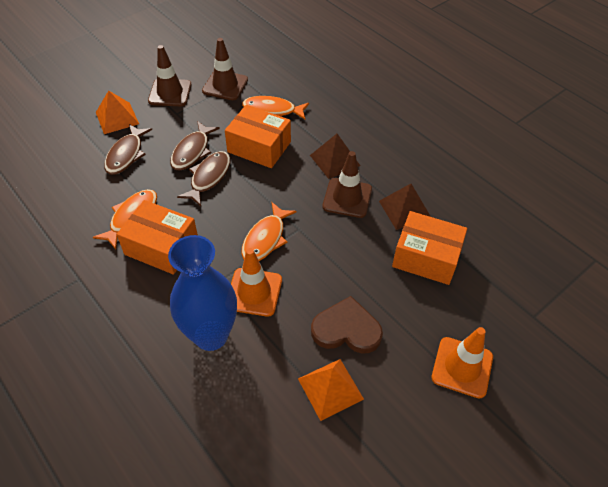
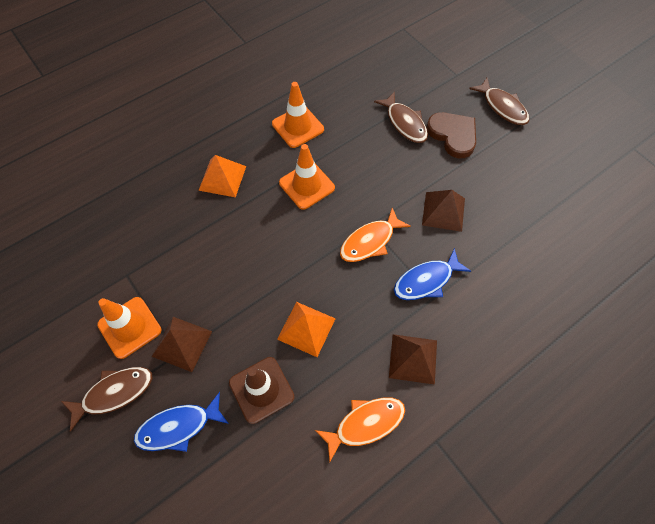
blue fish: none = 0 -> [134,392,229,452] [394,248,471,300] = 2
blue vase: [168,235,237,351] = 1 -> none = 0
brown pyramid: [310,134,360,179] [379,184,431,230] = 2 -> [152,317,212,372] [389,334,437,385] [422,190,465,232] = 3
brown traffic cone: [148,45,192,106] [202,38,248,100] [322,151,372,218] = 3 -> [229,357,295,424] = 1
orange box: [116,200,198,275] [225,105,291,168] [392,211,467,285] = 3 -> none = 0
orange fish: [93,189,157,249] [241,202,297,261] [242,96,309,120] = 3 -> [315,397,405,462] [340,208,411,262] = 2
orange traffic cone: [231,248,282,317] [432,327,493,398] = 2 -> [97,297,161,359] [272,82,324,148] [279,144,335,210] = 3

